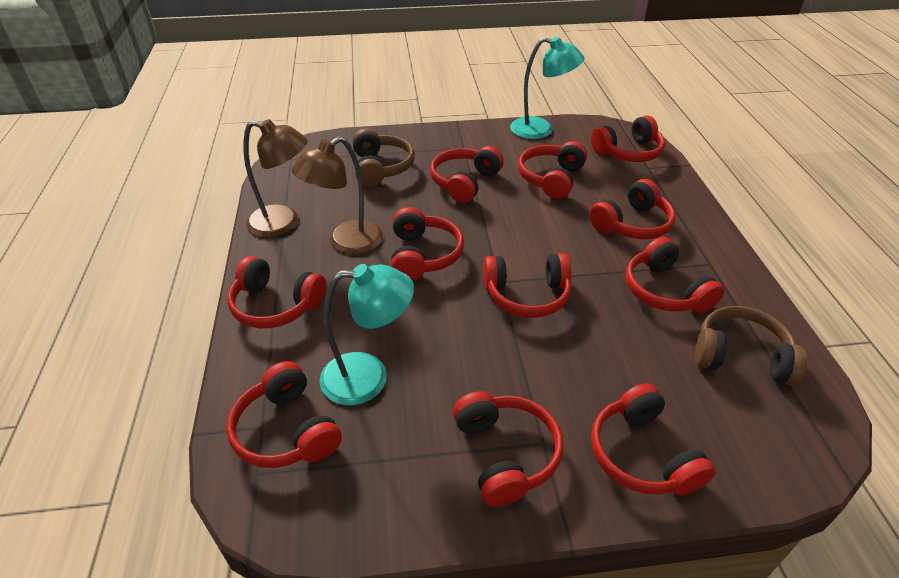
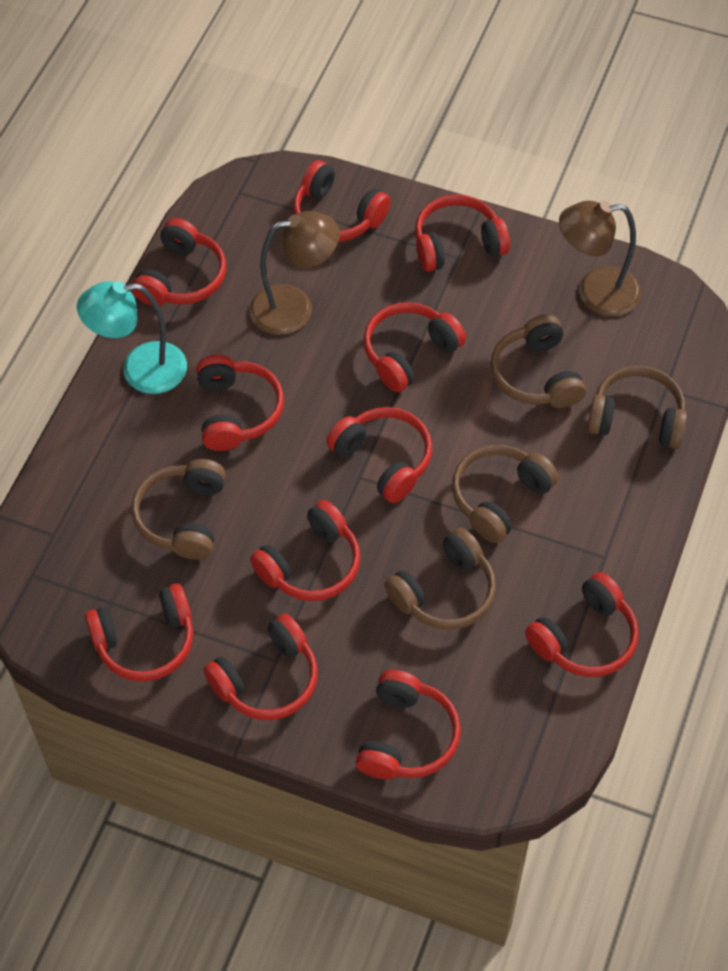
brown headphones: [353,128,415,186] [695,306,807,386] = 2 -> [132,459,226,560] [384,528,496,630] [452,445,559,543] [490,314,586,408] [587,366,687,449] = 5
turquoise lamp: [320,264,414,405] [510,37,584,139] = 2 -> [77,281,187,394] = 1

